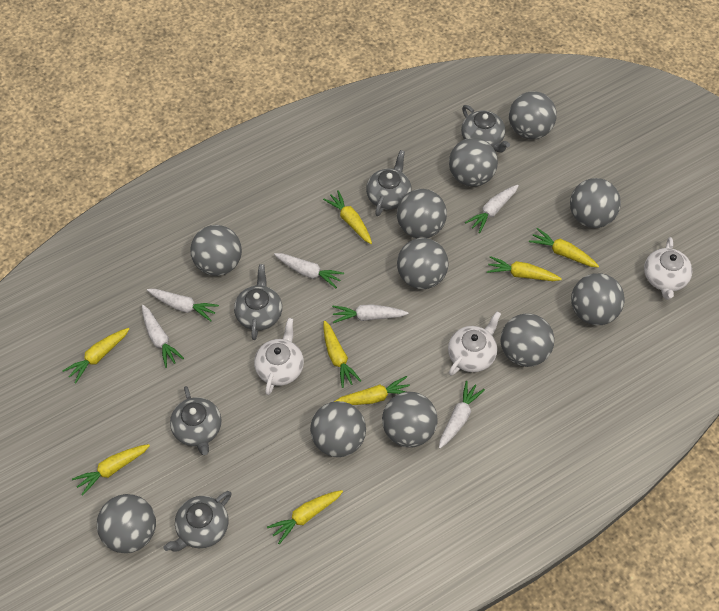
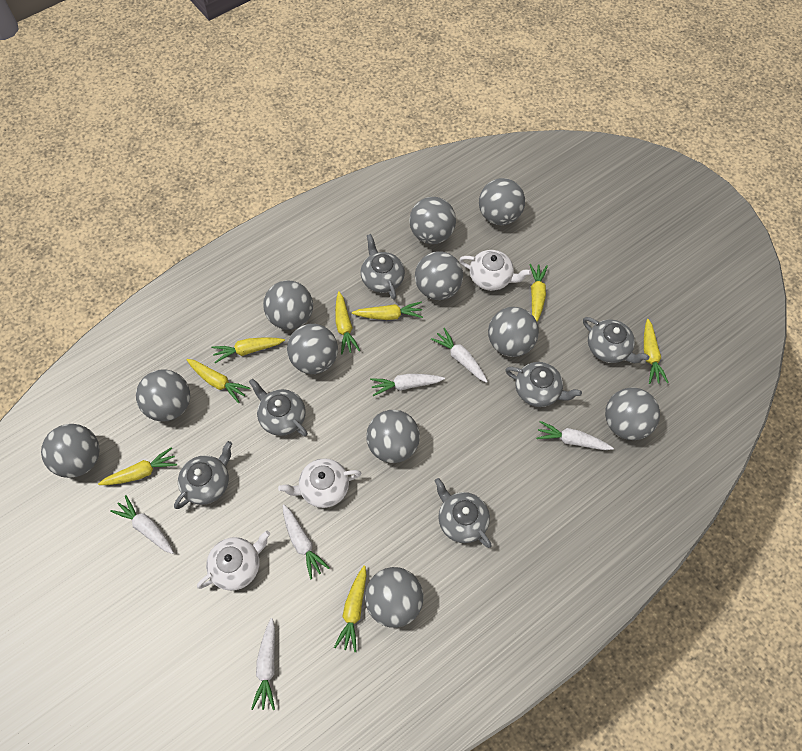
grey teapot: [163,491,232,552] [170,386,221,455] [234,264,282,340] [366,150,412,216] [461,105,510,153] = 5 -> [174,441,232,509] [249,378,308,436] [361,234,405,300] [434,478,492,548] [505,362,582,407] [583,317,650,363] = 6

